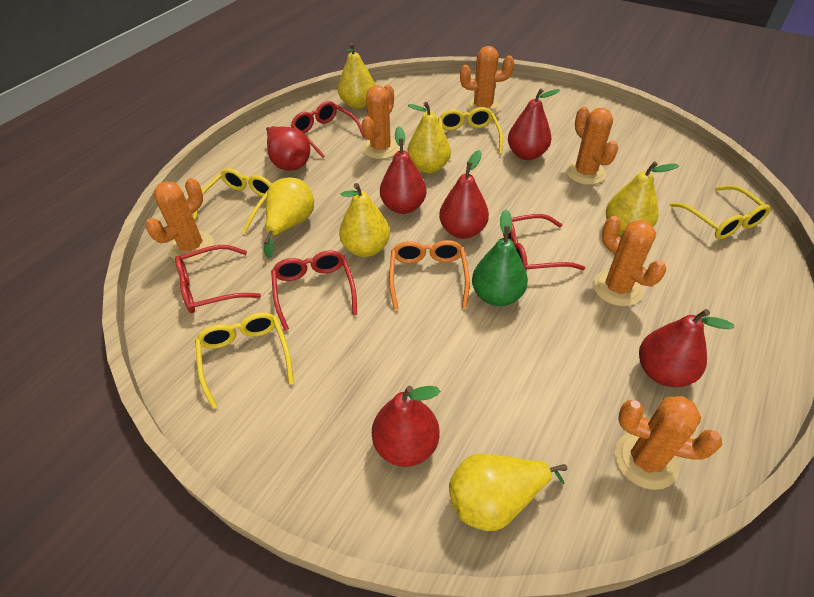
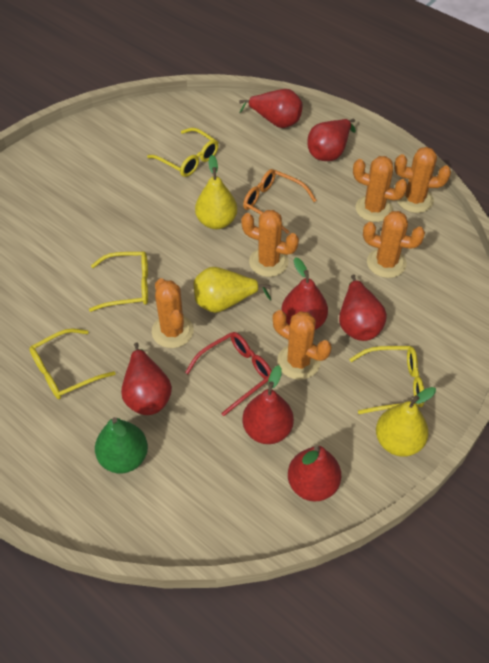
red glasses: [175,245,261,313] [271,250,357,331] [291,101,364,158] [503,214,585,271] = 4 -> [185,332,272,416] = 1
red pear: [266,126,310,171] [372,386,440,467] [380,126,427,214] [439,150,489,239] [508,88,561,160] [639,309,734,387] = 6 -> [121,342,172,415] [239,89,302,128] [243,365,294,444] [281,257,328,330] [288,445,341,502] [307,119,356,161] [339,274,387,341] = 7
yellow pear: [264,177,314,258] [338,43,375,109] [339,183,390,257] [407,102,451,173] [449,454,567,531] [606,161,679,236] = 6 -> [193,267,271,313] [195,155,237,229] [376,387,436,457] = 3

